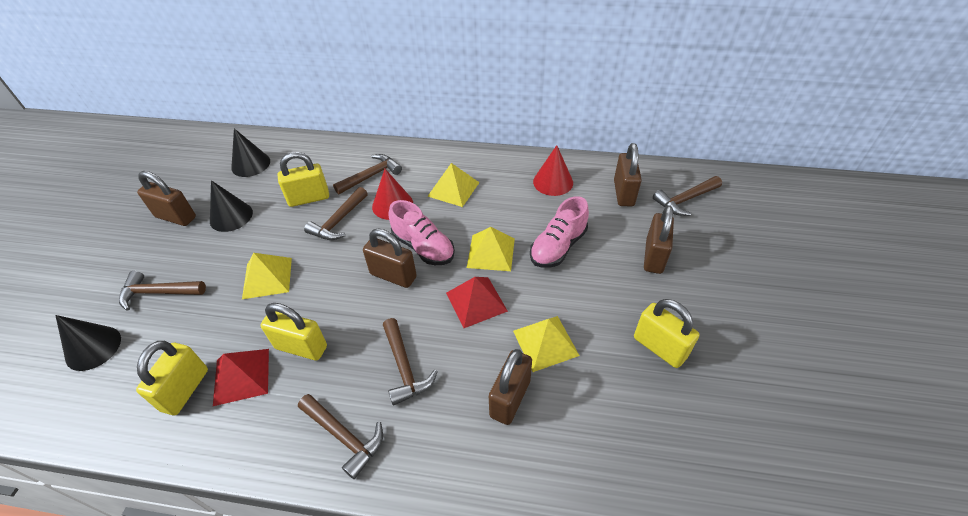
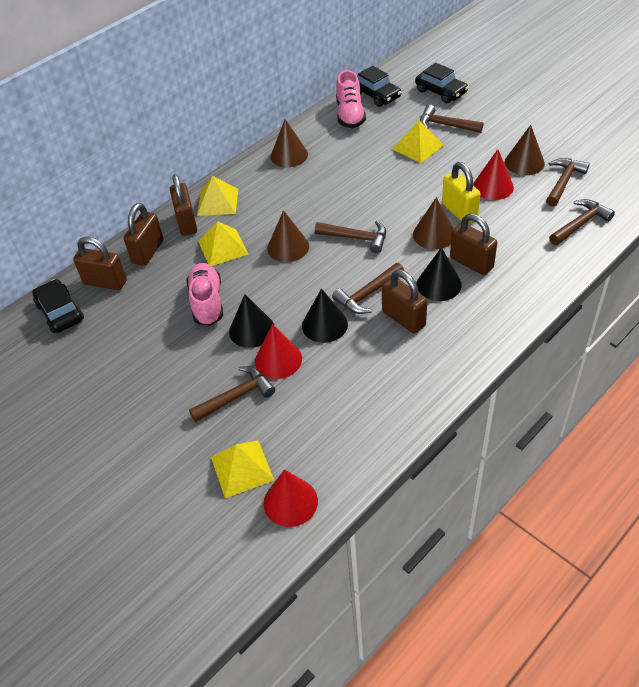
black car: none = 0 -> [32,279,84,333] [357,66,401,107] [415,63,469,103] = 3
brown cone: none = 0 -> [267,210,309,262] [271,119,308,167] [413,197,453,250] [505,125,545,175] = 4
red cone: [372,169,413,220] [533,145,573,196] = 2 -> [255,324,302,379] [264,469,318,527] [473,149,514,200] = 3
red pyramid: [213,349,269,406] [446,277,508,328] = 2 -> none = 0
yellow padlock: [136,341,208,415] [260,303,327,361] [278,152,329,207] [634,299,699,368] = 4 -> [442,162,480,223] = 1

